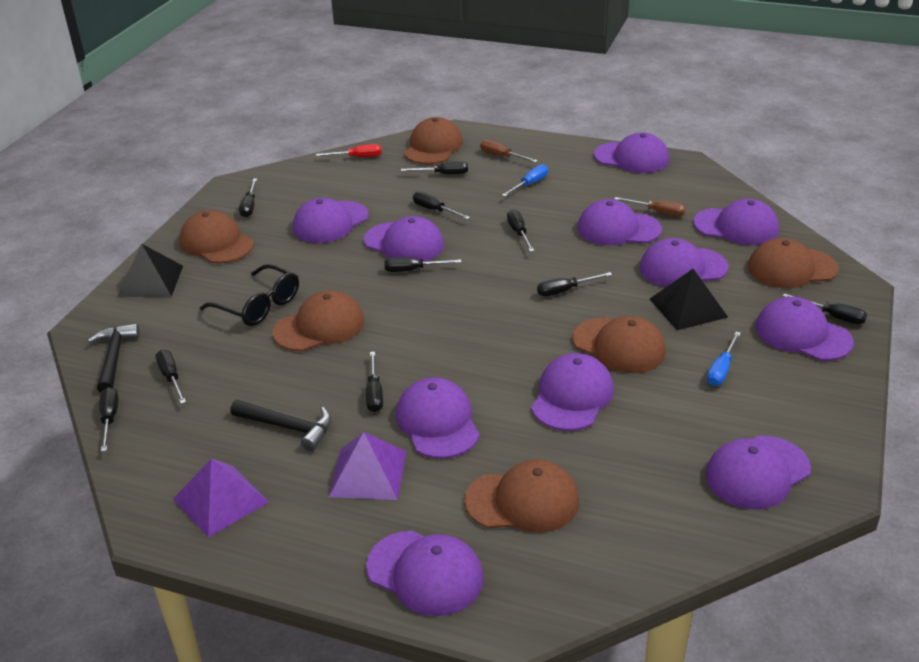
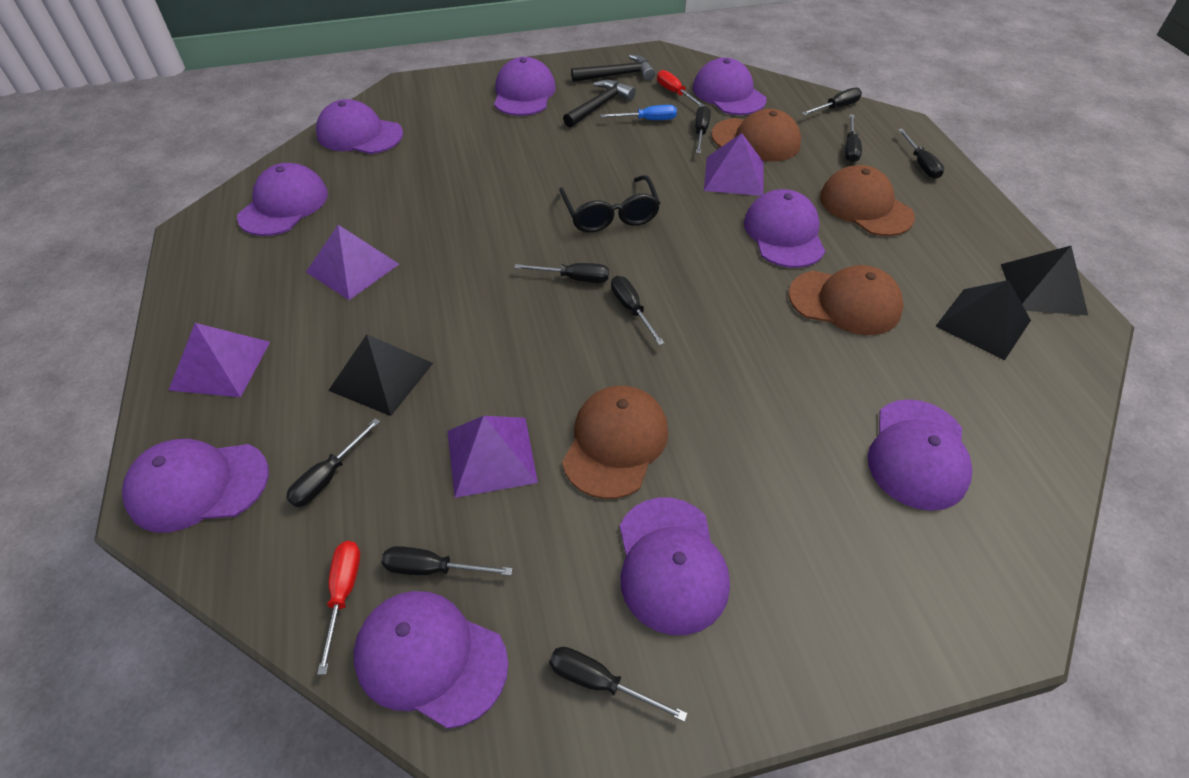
black pyramid: [118,243,183,297] [650,269,728,330] = 2 -> [328,334,433,416] [936,280,1031,360] [1001,246,1088,315] = 3
black screwdriver: [99,387,119,452] [155,349,186,404] [239,178,257,217] [366,352,383,412] [384,257,461,272] [401,161,468,174] [413,192,470,219] [507,209,534,252] [537,272,612,296] [783,293,867,324] = 10 -> [286,418,380,507] [382,546,513,576] [514,263,609,283] [549,647,687,722] [611,276,665,345] [695,105,711,154] [802,87,862,115] [845,114,862,163] [898,129,944,179] = 9
blue screwdriver: [502,164,548,196] [707,332,741,386] = 2 -> [600,105,677,120] = 1
brown cap: [179,210,254,263] [273,290,364,351] [404,117,463,164] [464,459,579,533] [572,316,666,373] [748,238,838,288] = 6 -> [562,386,668,499] [711,109,801,162] [789,265,904,335] [820,165,915,236] = 4
brown screwdriver: [480,140,538,163] [614,197,686,216] = 2 -> none = 0
purple cap: [293,198,369,243] [364,216,444,262] [366,531,484,616] [396,378,480,459] [531,353,614,431] [577,199,662,245] [594,132,669,173] [640,238,729,287] [693,199,779,245] [705,436,811,509] [755,297,854,361] = 11 -> [122,439,269,532] [237,163,328,236] [316,99,403,154] [354,591,508,729] [494,57,556,116] [620,498,730,635] [693,58,767,115] [744,189,825,268] [868,399,972,511] = 9
purple pyramid: [173,458,269,538] [329,432,406,500] = 2 -> [168,323,270,397] [306,225,399,300] [448,416,538,498] [704,133,764,196] = 4
red screwdriver: [316,144,381,157] = 1 -> [317,541,360,675] [657,70,704,107] = 2

